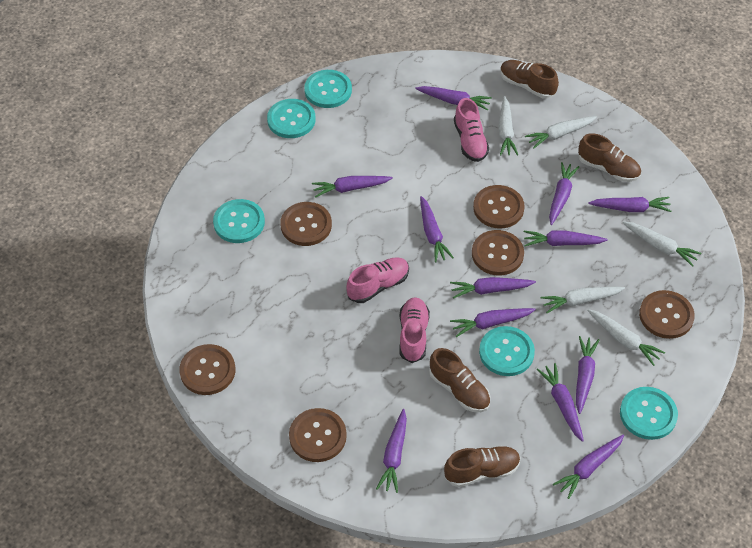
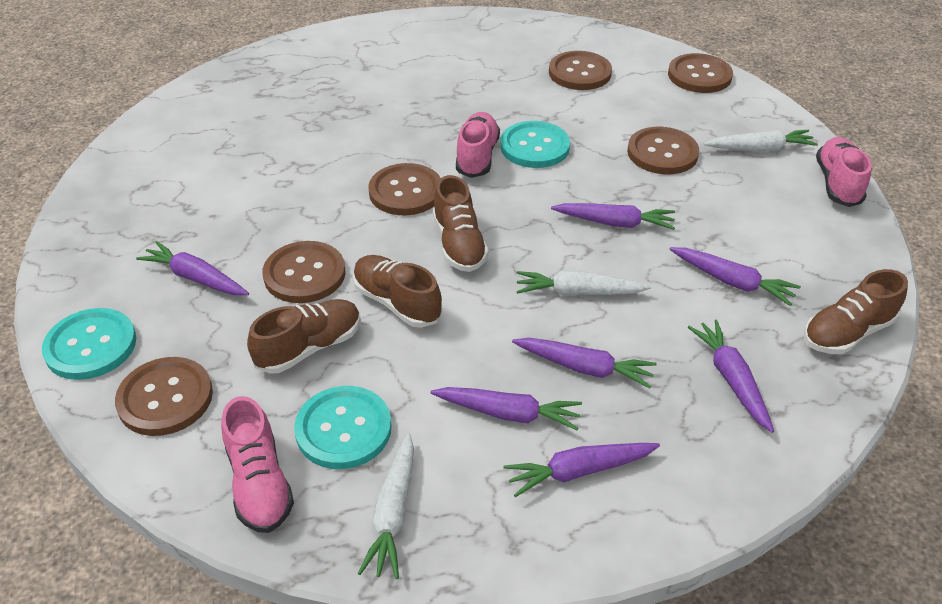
purple carrot: [312,176,393,198] [376,409,407,493] [415,86,492,111] [420,196,454,262] [450,277,536,299] [450,308,536,337] [524,230,608,246] [536,363,584,442] [549,162,579,225] [553,434,624,499] [576,336,599,414] [588,197,671,212] = 12 -> [136,241,249,295] [430,387,582,430] [504,443,660,497] [512,338,657,389] [551,203,675,230] [669,247,801,306] [688,319,774,433] = 7
turquoise button: [213,199,265,243] [267,99,316,138] [304,70,352,108] [479,326,535,376] [620,387,678,440] = 5 -> [42,308,136,380] [294,386,392,469] [500,121,570,168] = 3
white carrot: [498,96,518,156] [525,116,597,149] [541,287,625,313] [588,309,665,366] [622,221,702,267] = 5 -> [358,433,414,579] [516,271,651,295] [703,130,818,152] = 3

